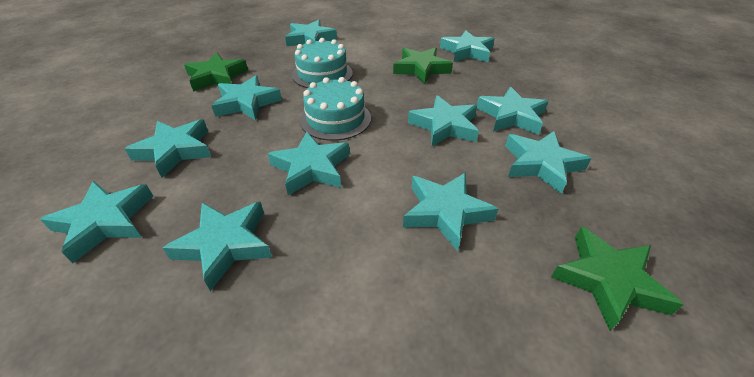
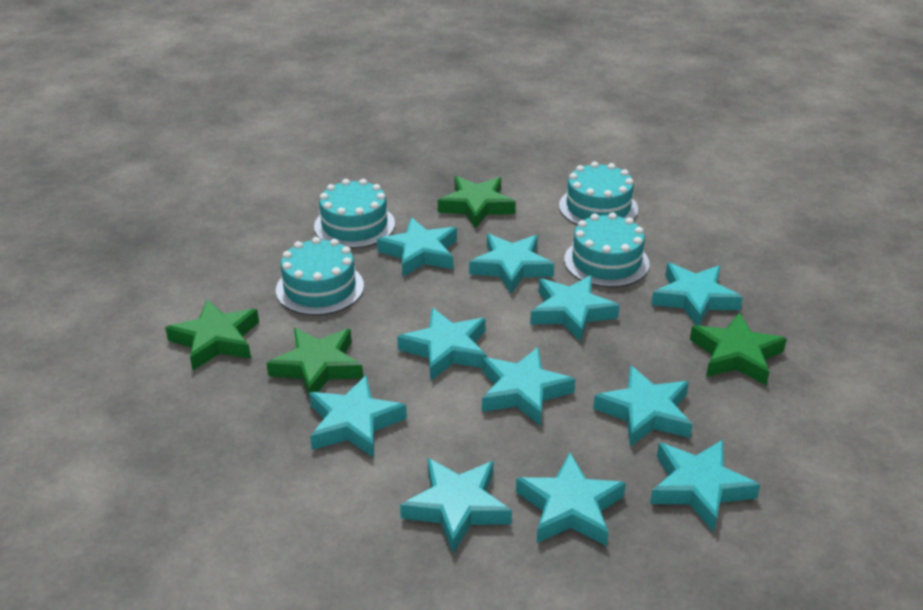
green star: [184,53,248,92] [393,48,453,84] [551,226,684,331] = 3 -> [165,300,259,370] [266,328,363,398] [438,176,516,229] [690,312,787,385] = 4
turquoise cake: [292,38,353,88] [300,77,371,141] = 2 -> [276,237,364,316] [314,179,395,248] [559,162,638,225] [564,212,650,287] = 4

